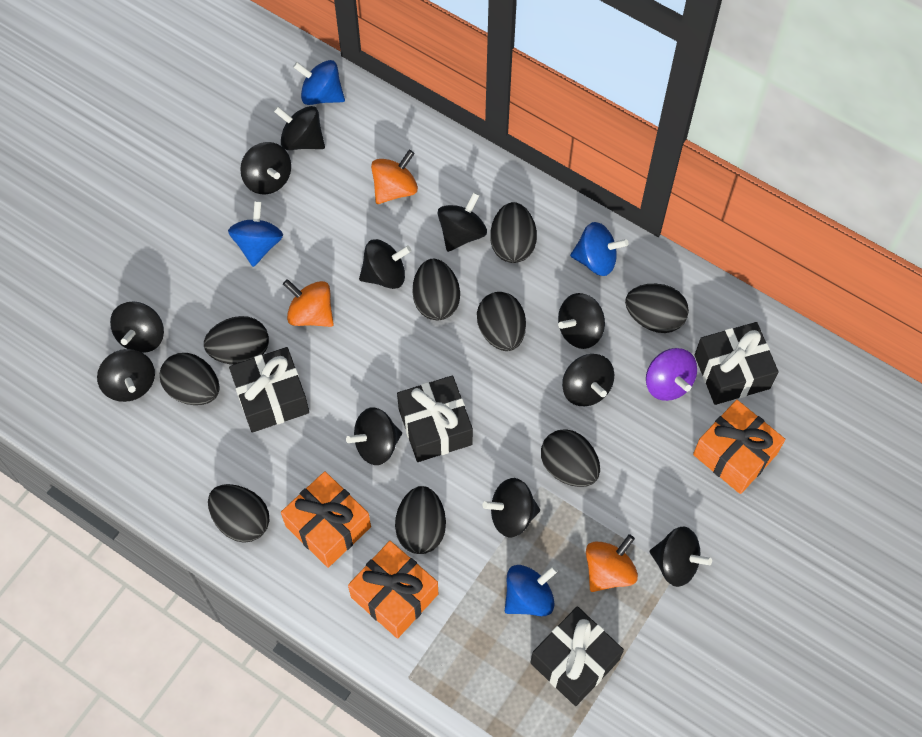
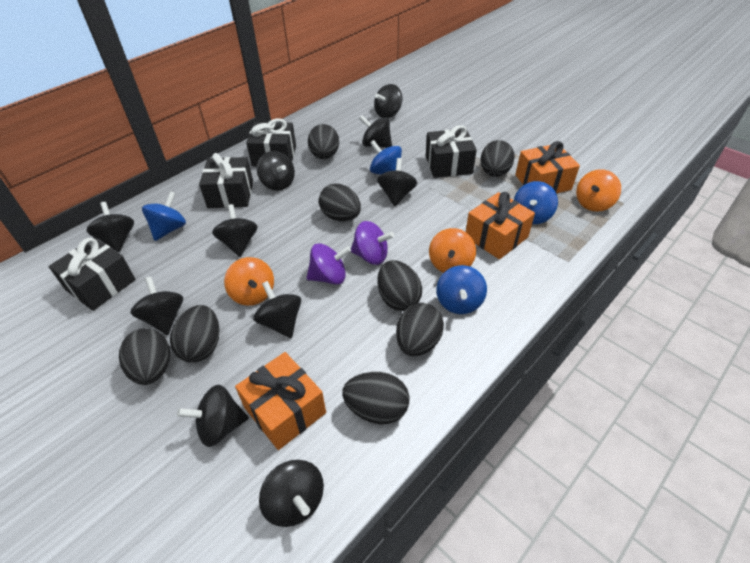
black egg: [160,353,220,405] [204,316,269,365] [208,484,269,543] [395,486,446,554] [413,259,460,320] [477,292,526,351] [490,202,537,263] [541,429,600,487] [625,284,689,333] = 9 -> [119,328,170,385] [170,305,219,362] [308,124,339,159] [319,183,361,222] [342,372,410,424] [377,260,422,311] [396,303,444,356] [481,140,515,177] = 8
black spinning top: [97,349,155,402] [110,301,164,353] [240,142,291,194] [274,106,325,150] [346,407,402,465] [359,239,411,289] [438,192,487,252] [483,478,540,537] [558,293,605,349] [562,354,614,406] [650,526,712,587] = 11 -> [87,202,134,252] [130,277,183,335] [177,385,249,447] [212,204,257,257] [254,281,301,338] [257,151,295,191] [259,460,324,527] [359,115,392,148] [374,84,402,118] [377,158,417,206] = 10
purple spinning top: [646,348,697,401] = 1 -> [307,243,351,285] [351,221,394,265] = 2

